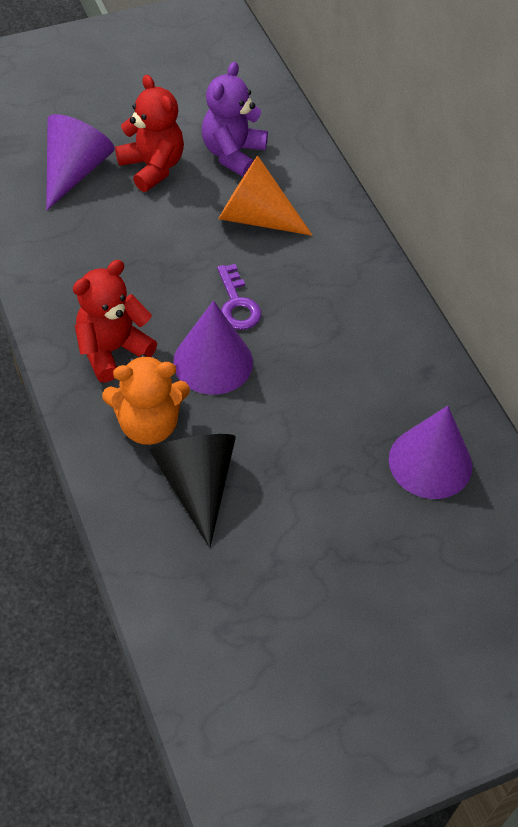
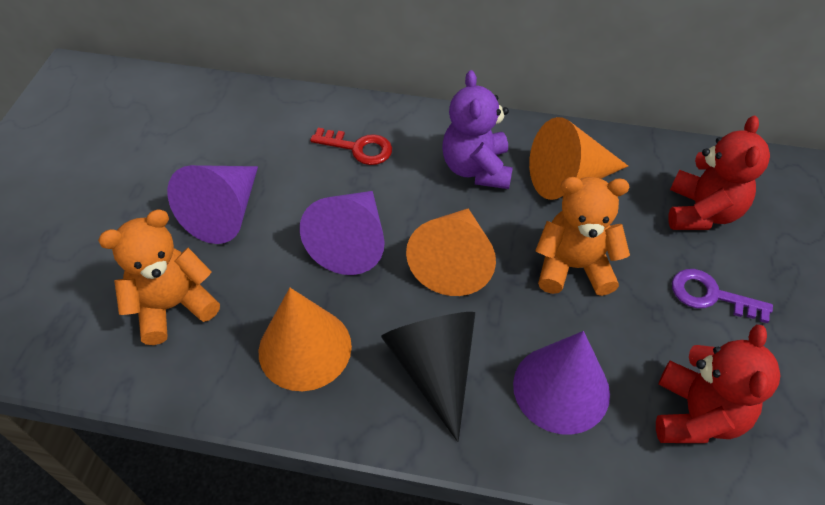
orange cone: [219,156,312,235] = 1 -> [259,288,352,391] [406,208,496,296] [529,117,628,200] = 3
orange teddy bear: [102,354,190,445] = 1 -> [98,209,220,345] [535,177,630,296] = 2
red key: none = 0 -> [310,128,392,165] = 1

